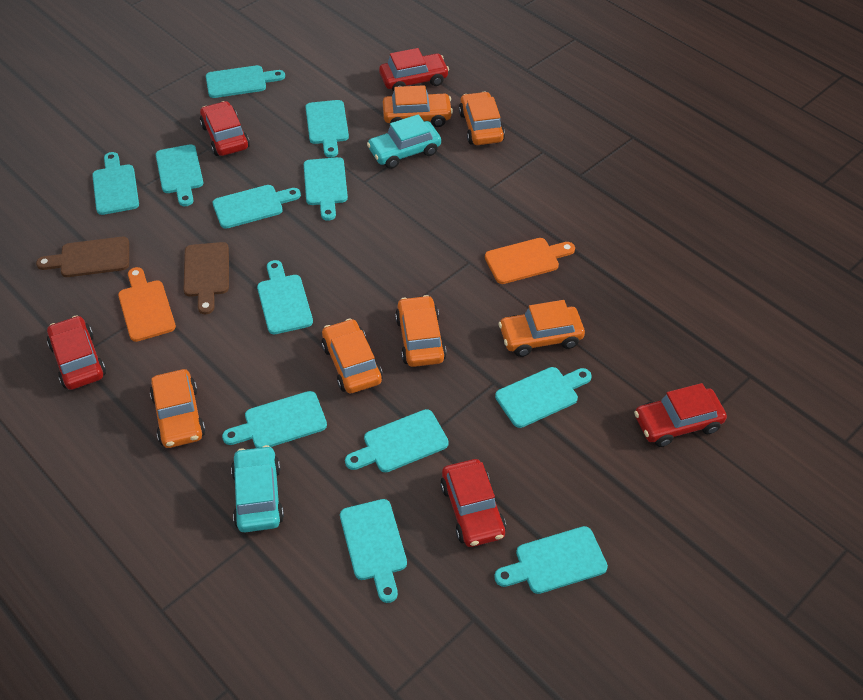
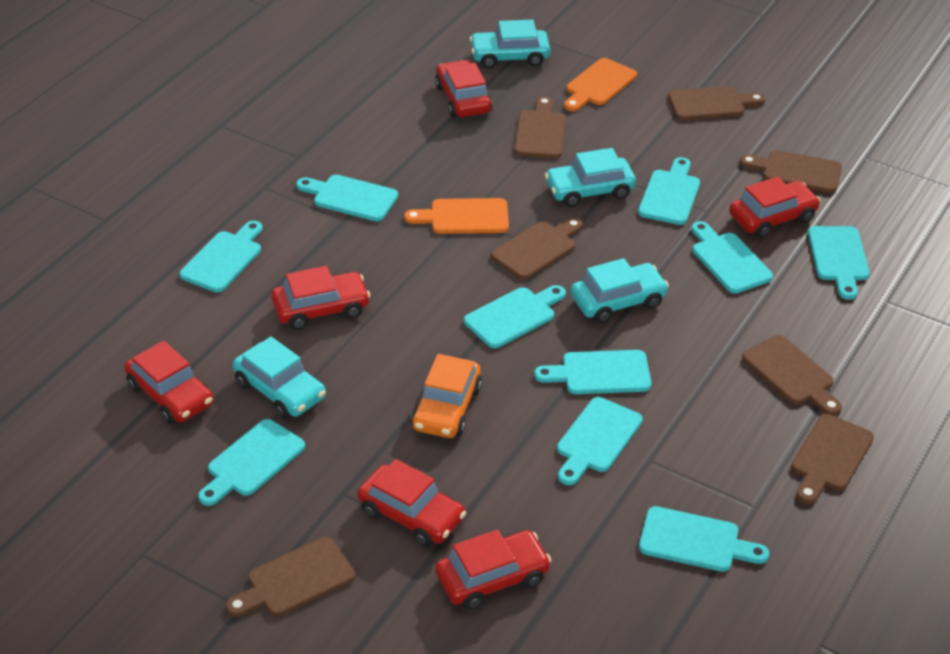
brown cutting board: [36,237,129,277] [184,242,229,314] = 2 -> [226,537,355,617] [491,217,583,280] [514,96,566,159] [668,86,765,120] [740,150,842,193] [742,335,842,416] [791,414,874,504] = 7
orange car: [150,369,206,448] [321,319,383,393] [383,85,453,127] [395,295,447,367] [459,91,505,145] [498,300,585,357] = 6 -> [411,354,482,438] = 1
red car: [47,315,106,390] [200,101,250,156] [379,48,449,92] [440,459,506,547] [634,383,727,447] = 5 -> [124,341,214,424] [271,266,370,330] [357,459,466,547] [435,60,493,118] [435,529,551,610] [729,177,821,238] = 6
turquoise car: [231,445,284,532] [367,114,441,169] = 2 -> [232,337,326,419] [469,20,550,68] [545,148,636,207] [571,258,669,323] = 4
turquoise cutting board: [92,152,139,215] [156,144,203,206] [206,65,285,98] [213,185,301,229] [222,391,327,448] [257,260,313,334] [304,157,348,221] [305,100,349,157] [340,499,407,603] [345,409,449,472] [494,526,608,594] [495,367,592,428] = 12 -> [179,221,262,293] [198,419,305,506] [296,175,398,221] [464,285,566,348] [534,350,652,394] [557,397,643,485] [638,157,700,225] [639,506,769,572] [691,221,773,294] [808,226,870,300] = 10

